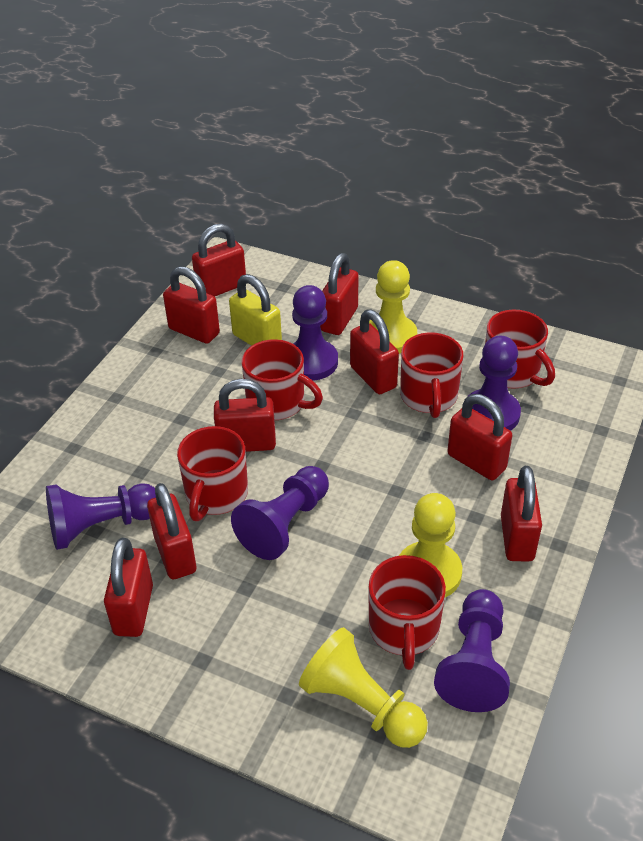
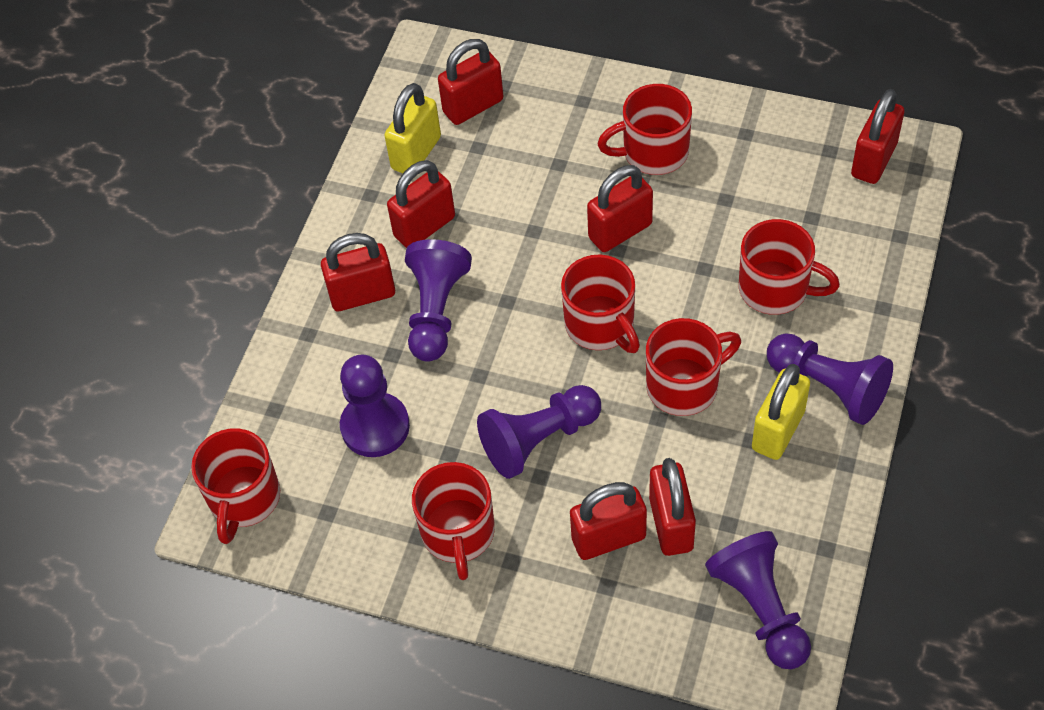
red mug: [177,426,248,521] [242,339,323,420] [369,555,446,670] [400,332,463,418] [485,310,555,389] = 5 -> [191,428,280,544] [412,462,495,580] [561,255,640,353] [597,84,692,175] [646,318,741,416] [739,219,840,315] = 6
red padlock: [104,538,153,637] [147,483,196,579] [163,266,220,344] [192,224,246,297] [214,379,276,452] [320,253,359,335] [350,310,399,394] [447,394,512,480] [501,466,542,561] = 9 -> [321,233,395,311] [387,160,455,248] [438,39,503,125] [570,482,647,560] [587,165,653,252] [649,458,696,556] [851,89,905,184] = 7
yellow padlock: [229,274,282,346] = 1 -> [384,83,441,173] [752,364,810,460] = 2
yellow pawn: [299,627,428,748] [369,260,417,354] [399,493,462,598] = 3 -> none = 0

